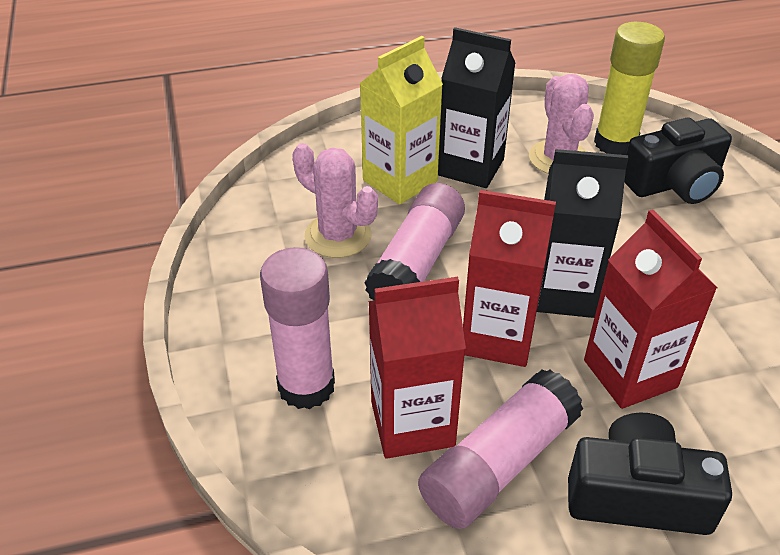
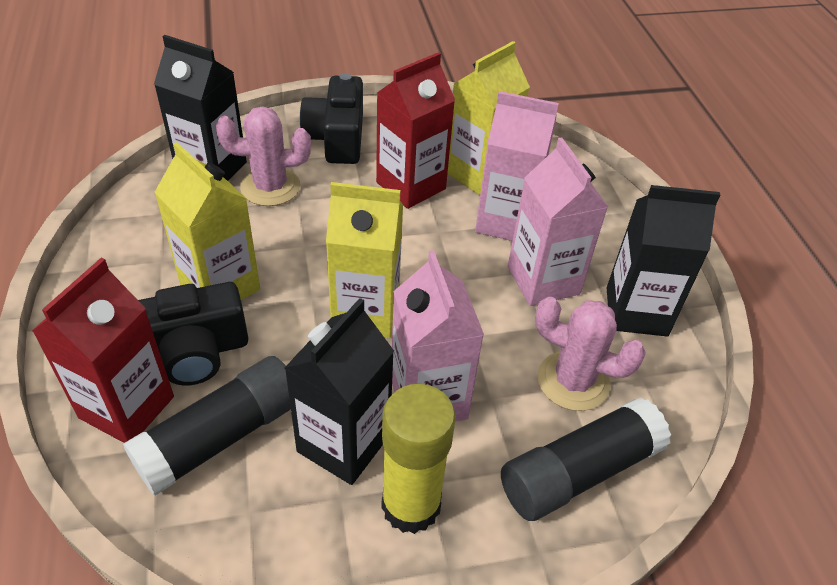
black carton: [438,27,516,188] [537,149,629,318] = 2 -> [154,35,247,181] [285,298,394,485] [607,185,720,336] = 3
black glue stick: none = 0 -> [123,356,291,496] [501,397,671,521] = 2
pink carton: none = 0 -> [392,250,484,422] [475,91,559,241] [508,138,608,306] = 3
pink glue stick: [260,247,335,409] [364,183,465,300] [418,370,583,529] = 3 -> none = 0
red carton: [368,277,466,459] [463,190,556,367] [584,209,717,409] = 3 -> [32,258,174,443] [376,52,455,209] = 2
yellow carton: [359,36,443,204] = 1 -> [154,142,260,300] [326,182,403,338] [447,41,530,195] = 3

